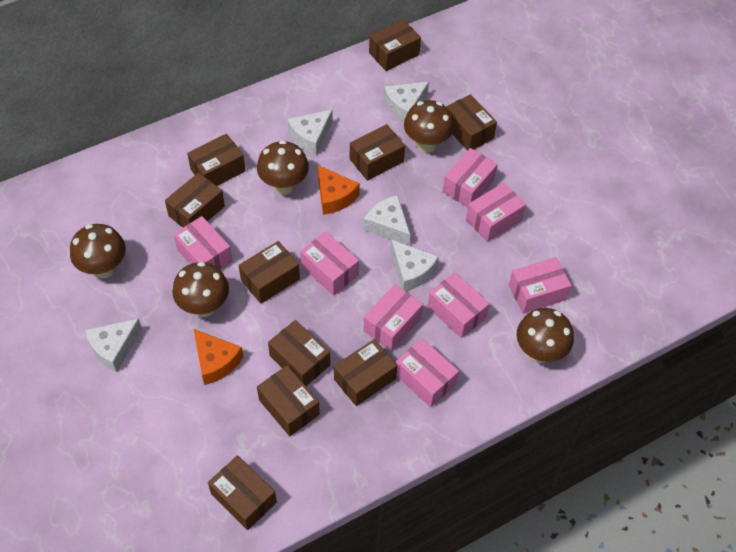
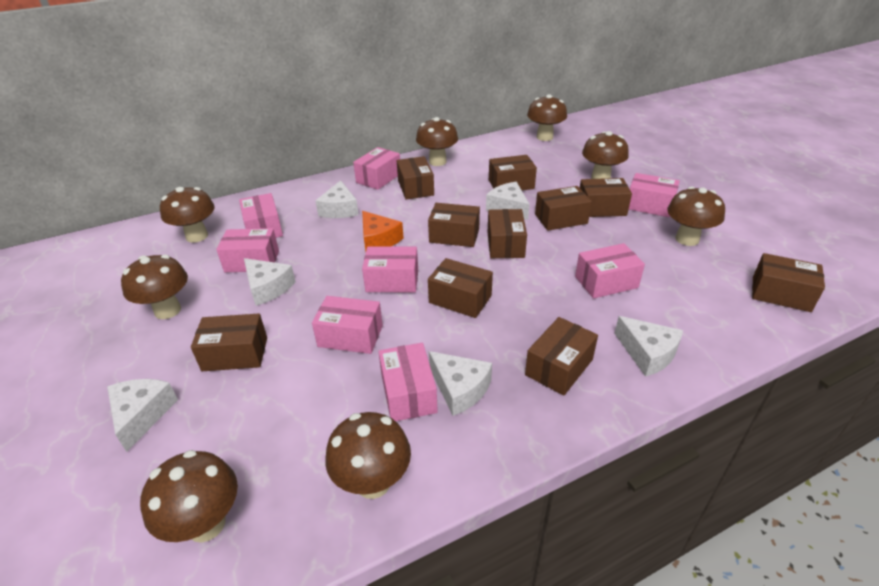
brown mushroom: [70,224,126,278] [172,262,229,317] [257,140,309,194] [404,100,454,153] [516,308,574,363] = 5 -> [121,255,188,319] [140,450,238,543] [160,187,215,243] [325,412,411,499] [416,117,458,166] [527,94,567,141] [582,131,629,179] [667,186,725,246] = 8
orange cheese: [194,329,243,385] [318,165,360,215] = 2 -> [362,211,404,251] = 1
white cheese: [85,319,142,372] [288,109,333,155] [364,195,410,245] [384,82,429,122] [391,240,439,291] = 5 -> [107,379,178,452] [244,258,296,306] [315,180,359,218] [429,351,492,416] [486,182,530,220] [614,316,683,377] = 6

